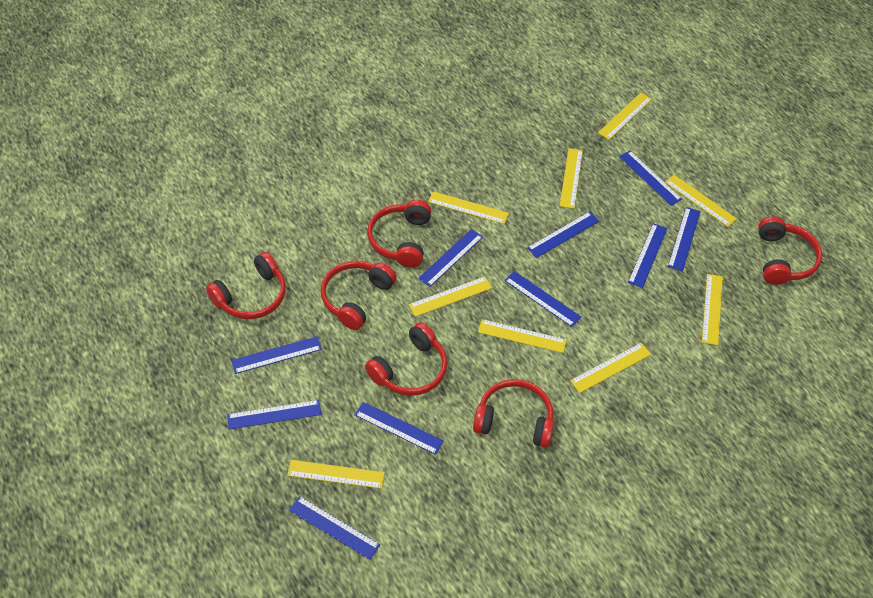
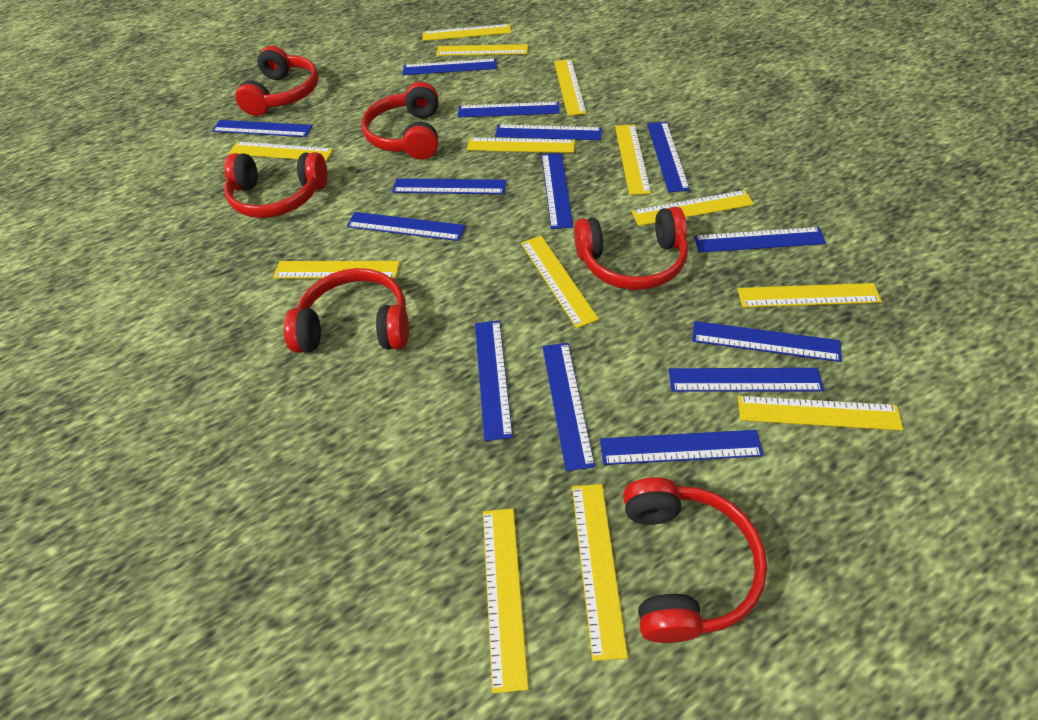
blue ruler: [227,400,321,430] [231,336,322,374] [289,496,380,560] [355,402,444,455] [418,229,483,287] [505,271,581,327] [527,212,599,258] [619,151,682,206] [628,223,667,288] [668,207,701,271] = 10 -> [212,120,313,137] [347,212,465,241] [392,178,506,194] [403,59,497,75] [458,102,560,118] [475,320,513,441] [495,125,602,140] [542,153,573,229] [543,343,595,471] [600,430,764,465] [647,122,690,192] [669,368,824,392] [692,321,842,362] [694,227,826,253] = 14
yellow ruler: [287,460,385,489] [409,277,492,317] [428,191,509,224] [478,319,566,353] [560,148,583,209] [570,343,651,393] [598,93,652,140] [665,175,737,227] [702,274,723,345] = 9 -> [229,142,333,162] [273,261,400,279] [423,24,511,41] [436,44,528,56] [467,138,575,153] [483,508,529,693] [521,236,599,328] [554,59,587,116] [572,484,628,661] [615,124,651,195] [632,190,754,226] [738,283,882,308] [738,396,903,431] = 13

